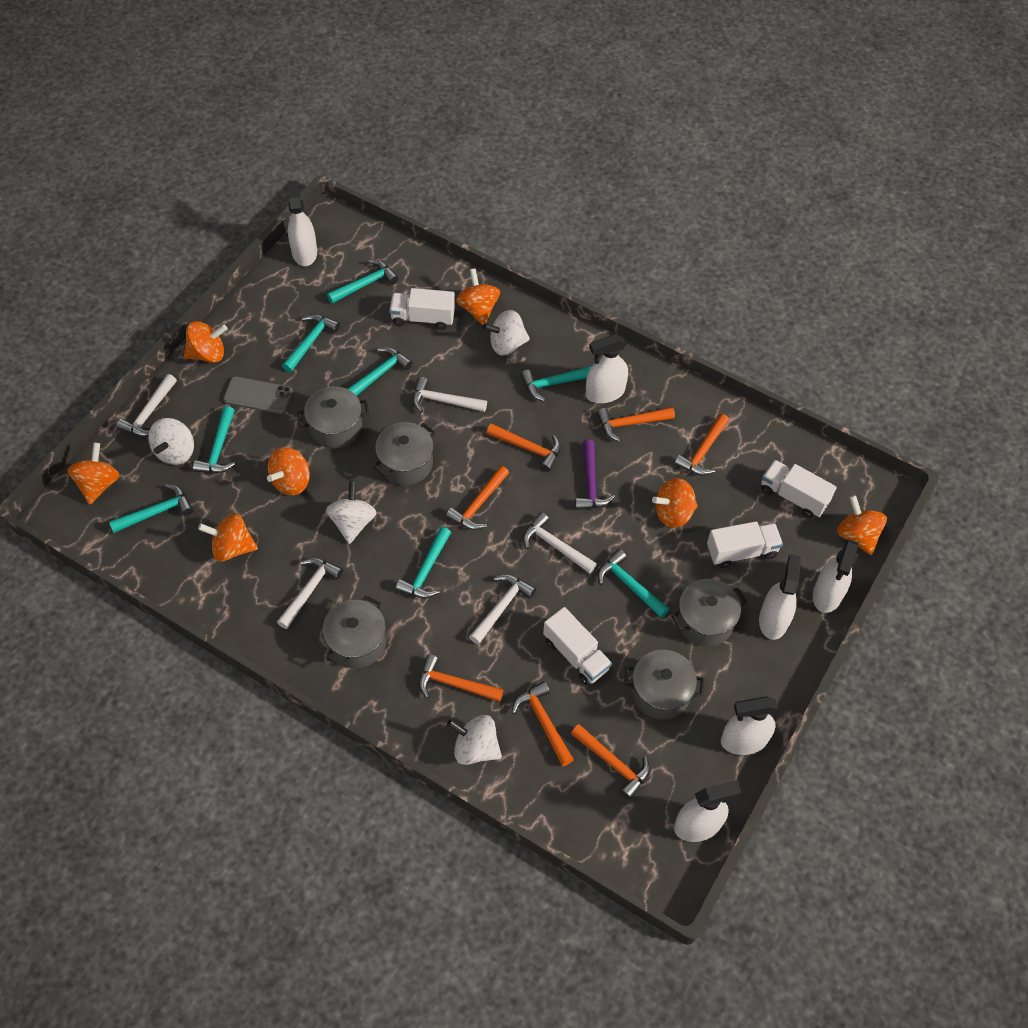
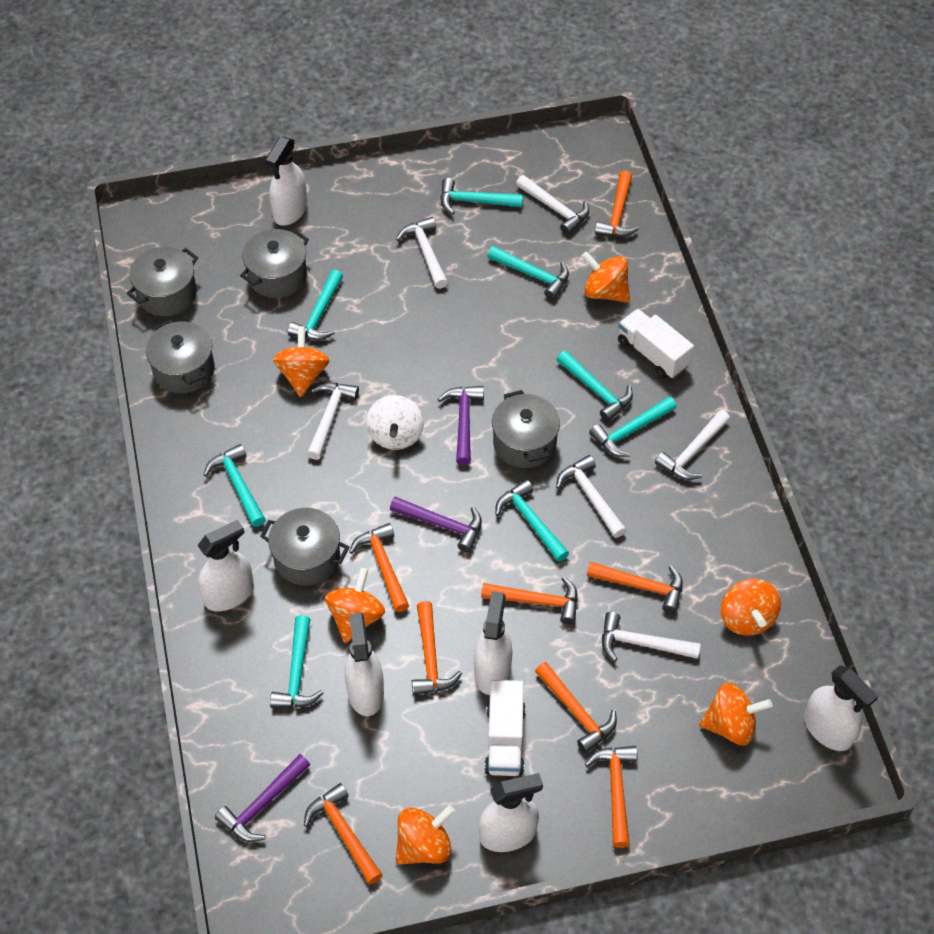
grey phone: [223,376,293,414] = 1 -> none = 0
orange hammer: [419,654,503,702] [446,466,509,530] [486,423,561,472] [512,681,574,766] [571,724,650,800] [597,407,675,442] [674,414,729,476] = 7 -> [304,783,382,884] [349,523,409,612] [412,601,462,695] [481,576,578,625] [535,662,617,754] [585,746,638,848] [587,562,683,613] [595,170,639,237] = 8
orange spinning top: [67,442,119,504] [184,321,227,363] [198,513,258,562] [267,447,310,496] [456,268,500,325] [652,478,698,528] [837,495,887,555] = 7 -> [273,326,330,397] [325,568,385,643] [395,805,455,865] [581,251,630,303] [699,683,772,745] [721,579,781,636] = 6
purple hammer: [575,440,615,510] = 1 -> [215,754,310,842] [390,497,482,553] [438,386,484,465] = 3
white hammer: [116,374,177,437] [277,558,343,629] [412,377,487,412] [469,574,536,645] [523,512,597,574] = 5 -> [307,382,359,460] [396,217,448,289] [516,175,589,235] [556,455,626,538] [602,612,700,661] [655,410,730,480] = 6
white spinning top: [148,418,194,465] [326,481,377,544] [447,715,502,765] [483,310,530,356] = 4 -> [366,395,424,450] = 1
white truck: [389,288,455,330] [543,607,612,686] [707,521,783,568] [761,460,837,518] = 4 -> [485,680,526,776] [618,309,694,379] = 2

